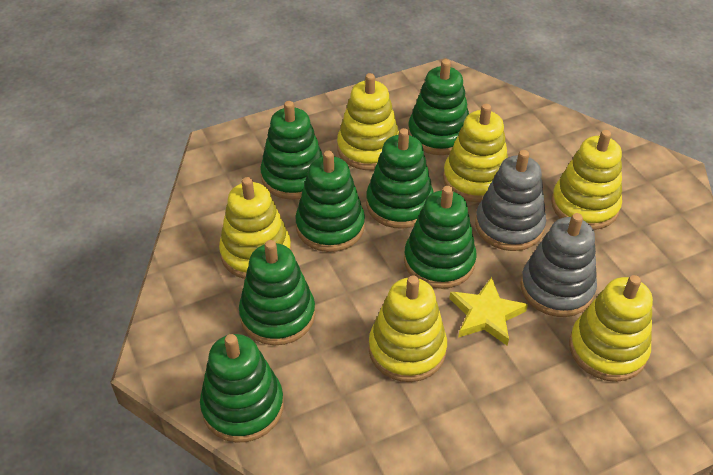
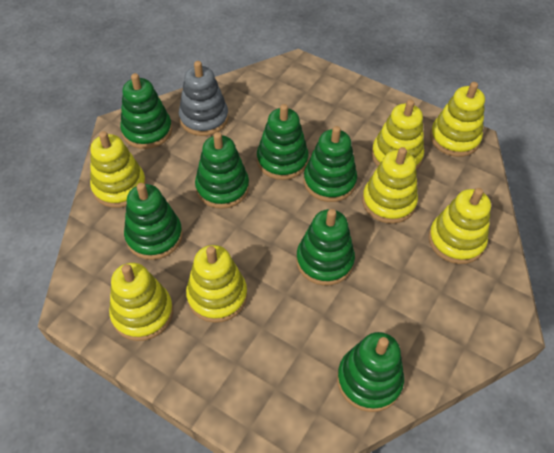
grey stacking toy: [475,150,546,251] [520,213,597,317] = 2 -> [179,61,228,136] = 1
yellow stacking toy: [219,177,292,279] [337,73,399,170] [369,276,447,382] [443,104,508,202] [551,130,622,230] [569,275,653,382] = 6 -> [90,131,146,208] [109,263,173,341] [186,245,247,323] [362,147,418,224] [371,100,424,170] [428,188,491,264] [430,82,485,157] = 7
yellow star: [449,277,528,346] = 1 -> none = 0

